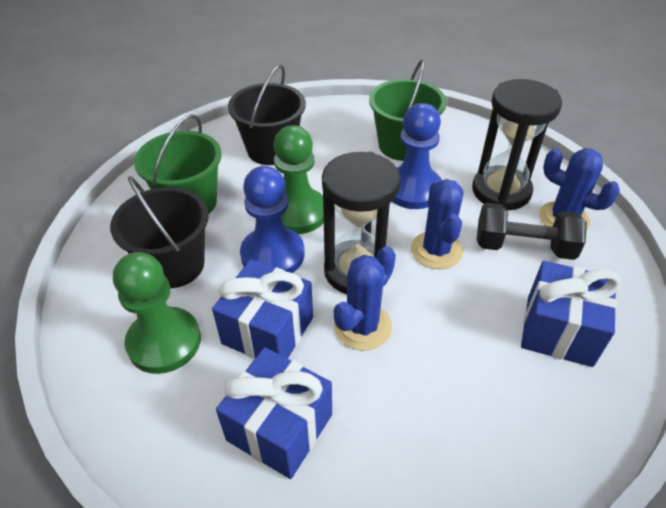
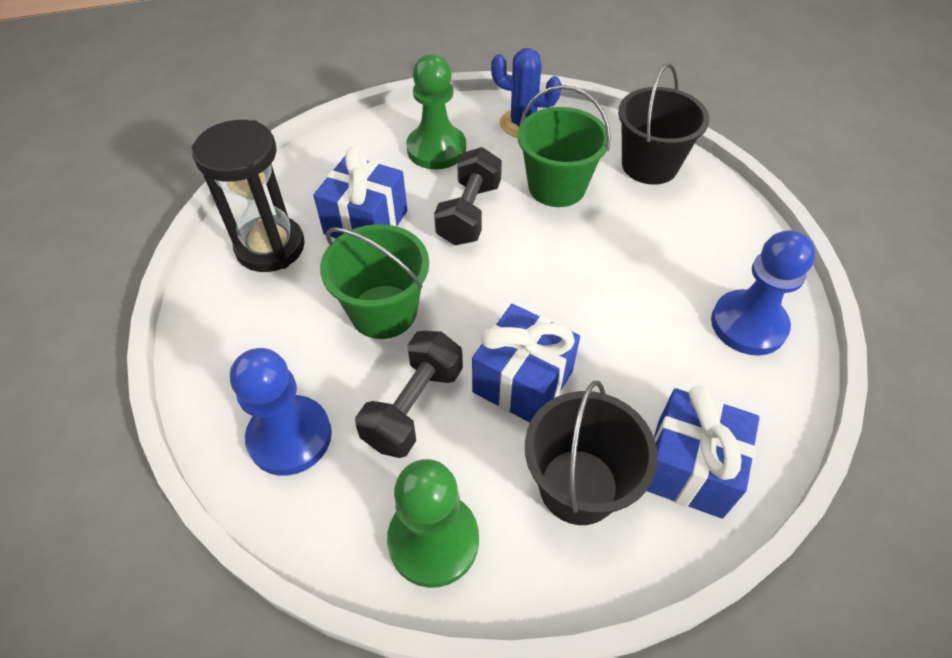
black dumbbell: [477,203,587,260] = 1 -> [355,331,463,458] [434,147,502,245] = 2
black hourglass: [322,152,400,294] [472,79,562,210] = 2 -> [191,120,305,272] = 1
blue cactus: [334,246,396,350] [411,179,464,269] [539,148,620,230] = 3 -> [491,48,562,138] = 1

